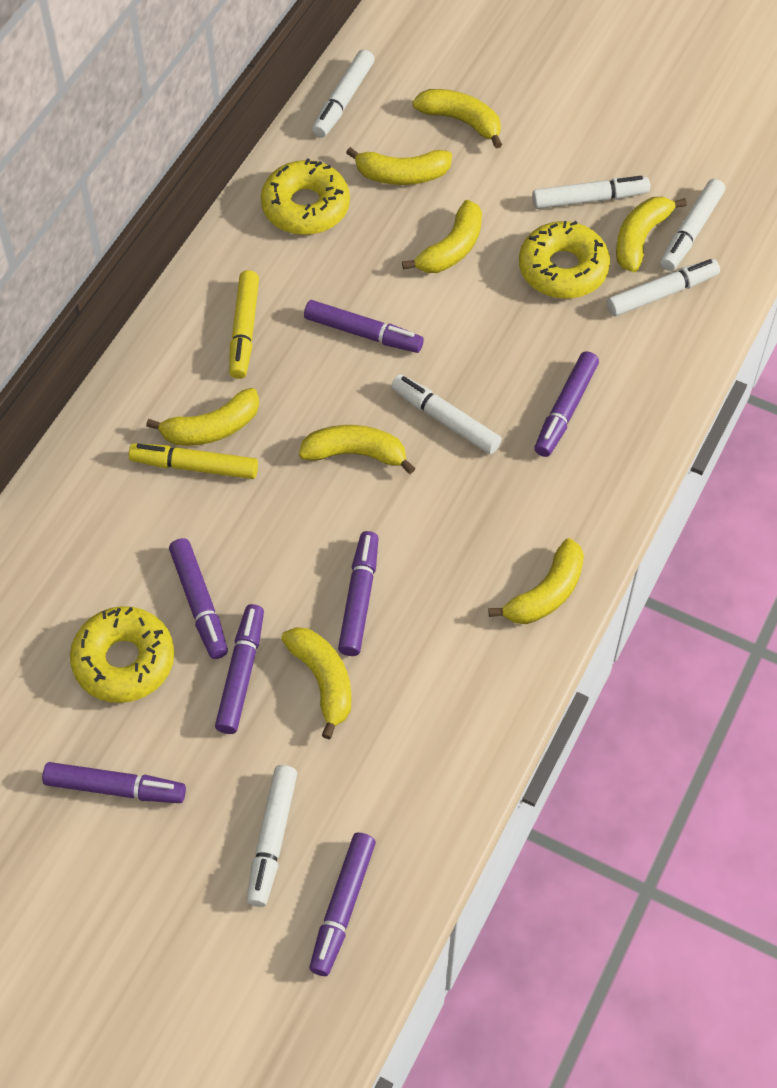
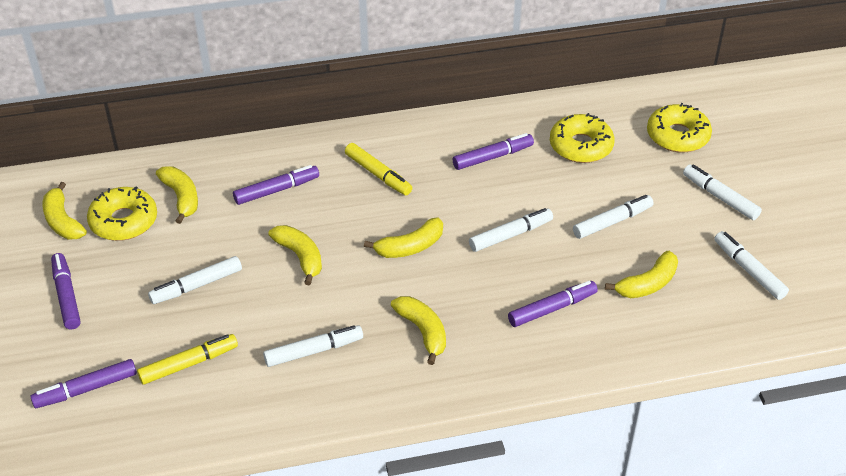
purple marker: [42,762,186,803] [169,538,228,659] [215,604,264,734] [304,300,424,353] [309,833,376,976] [338,531,379,656] [534,351,599,457] = 7 -> [30,359,137,408] [51,253,81,329] [233,165,319,205] [453,133,534,170] [508,281,598,327] = 5
yellow banana: [146,388,259,446] [281,627,351,739] [299,425,415,474] [346,147,452,185] [402,200,482,273] [412,89,502,149] [488,538,584,624] [616,197,687,272] = 8 -> [42,182,87,239] [156,167,198,224] [268,225,322,285] [364,217,443,258] [391,296,446,365] [605,251,678,298] = 6

